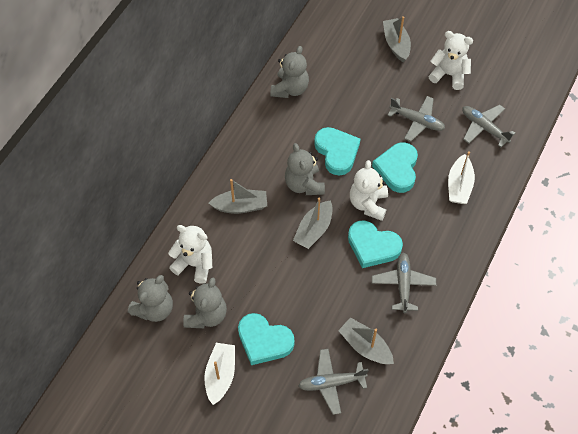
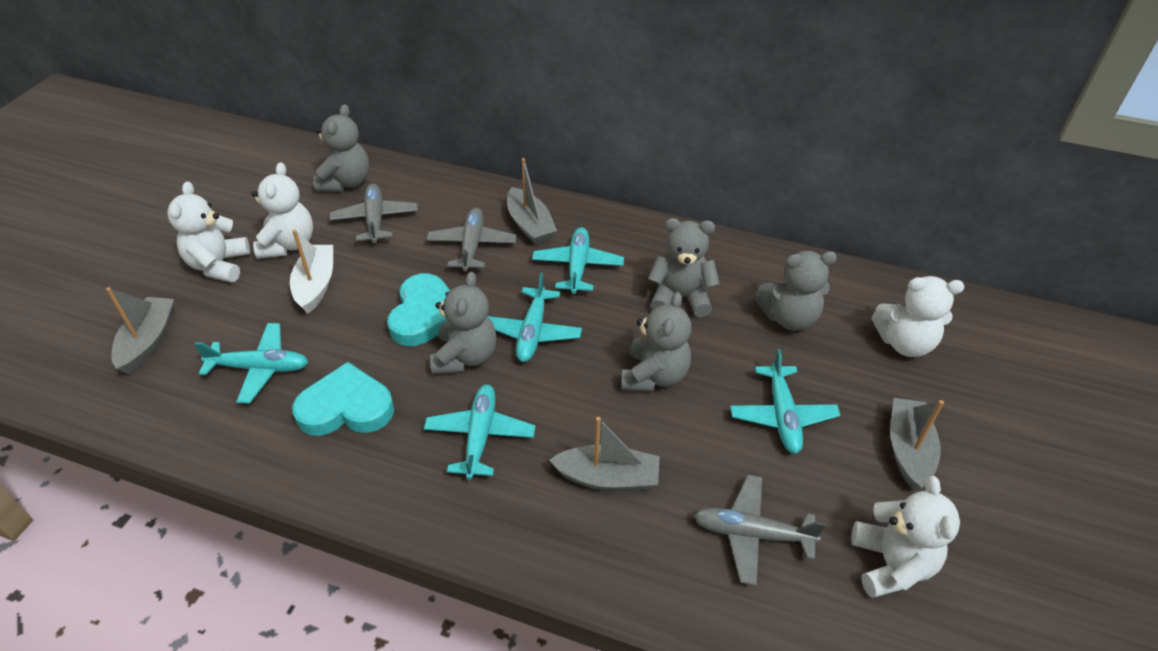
grey plane: [298,349,368,415] [372,252,436,313] [387,96,445,142] [462,105,516,147] = 4 -> [329,184,418,243] [426,208,517,272] [694,475,826,586] = 3
grey teddy bear: [128,275,173,322] [183,277,227,328] [271,46,309,98] [285,143,325,195] = 4 -> [314,104,369,192] [430,272,497,374] [621,292,691,392] [648,218,720,317] [755,251,837,331] = 5
turquoise heart: [238,313,294,365] [314,127,360,175] [348,220,403,268] [372,142,418,193] = 4 -> [292,362,394,436] [387,273,450,346] = 2
turquoise plane: none = 0 -> [194,323,308,403] [424,384,536,480] [488,272,582,362] [532,227,624,294] [730,349,840,454] = 5
white boat: [204,343,235,405] [448,151,475,204] = 2 -> [290,230,333,313] = 1
white teddy bear: [168,225,212,284] [350,160,388,221] [429,31,473,90] = 3 -> [167,182,250,283] [252,162,313,259] [851,476,960,598] [872,276,964,357] = 4

